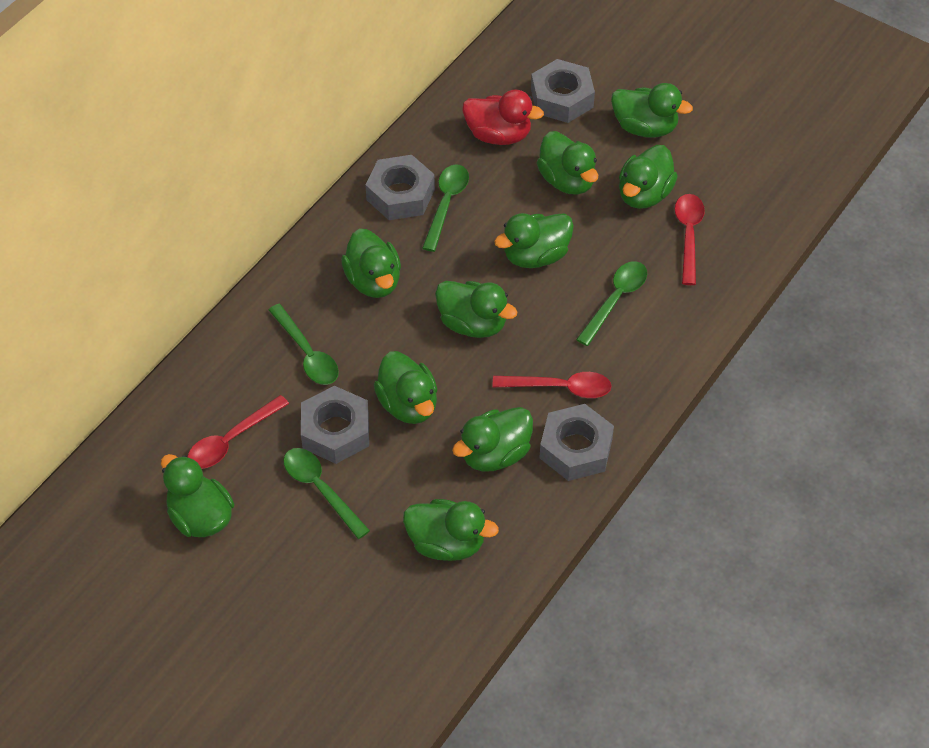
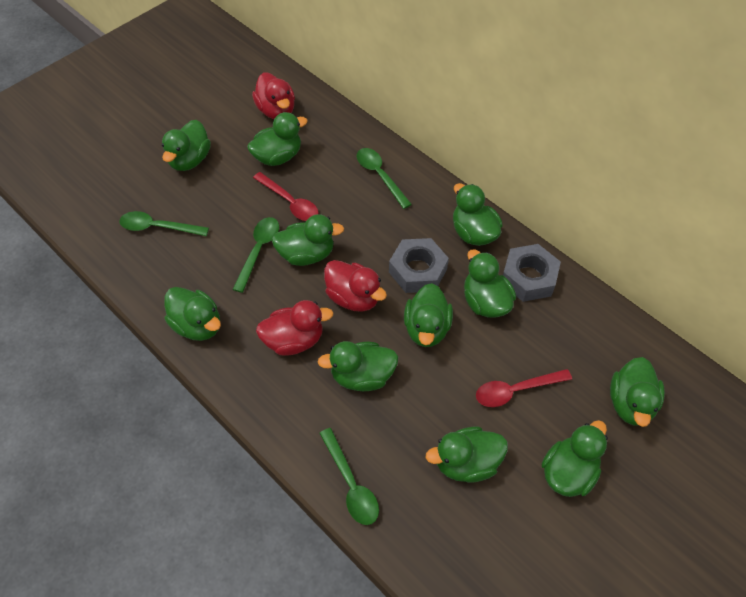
green duck: [161,454,234,537] [341,228,401,298] [374,351,437,424] [403,499,499,561] [435,281,517,338] [452,407,533,471] [494,213,574,268] [537,131,598,195] [611,83,693,138] [619,145,678,209] = 10 -> [162,120,211,171] [164,287,221,341] [247,112,308,166] [272,214,344,266] [317,341,398,391] [404,283,453,347] [426,427,508,482] [453,183,503,246] [464,249,516,318] [541,420,608,497] [610,357,665,427] = 11
grey nut: [301,386,369,464] [365,155,435,220] [531,59,595,123] [539,404,614,481] = 4 -> [389,238,449,293] [503,244,561,302] = 2
red duck: [463,90,544,145] = 1 -> [252,72,295,119] [256,300,333,355] [324,260,387,312] = 3
red spoon: [187,395,289,469] [492,372,612,398] [675,194,705,285] = 3 -> [253,172,319,221] [476,369,572,407] = 2

